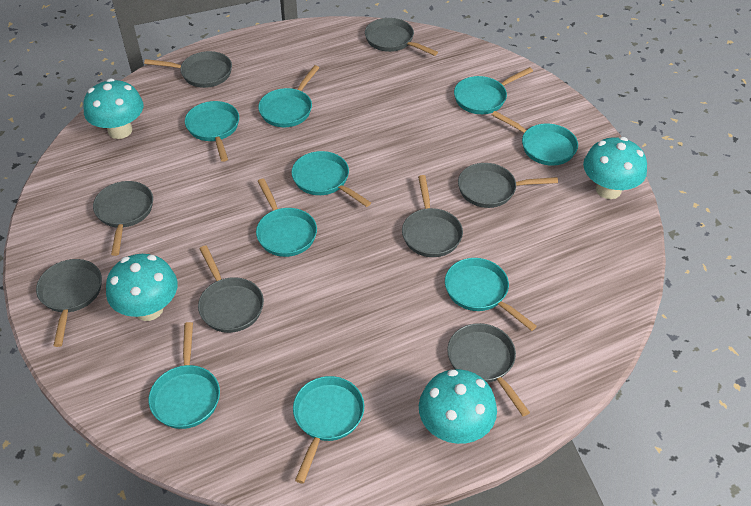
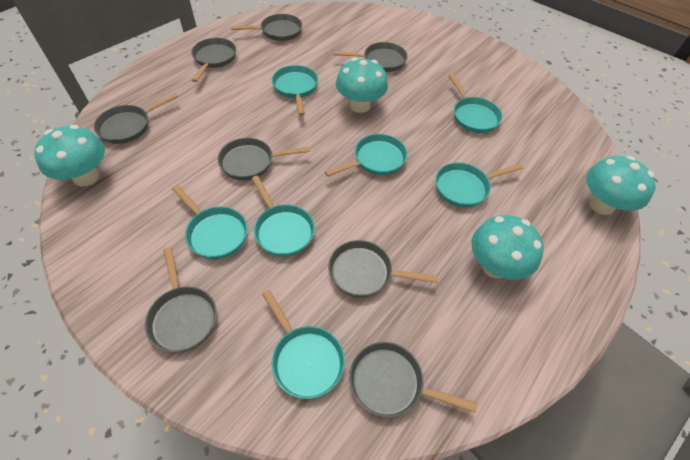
turquoise pan: [149,322,220,429] [185,101,239,162] [256,178,317,257] [258,65,319,127] [292,151,371,207] [293,376,364,483] [445,258,537,331] [454,67,533,114] [492,111,578,166] = 9 -> [172,185,248,259] [252,176,315,257] [262,290,345,399] [272,65,318,116] [325,134,407,177] [435,162,523,208] [449,74,502,133] = 7

